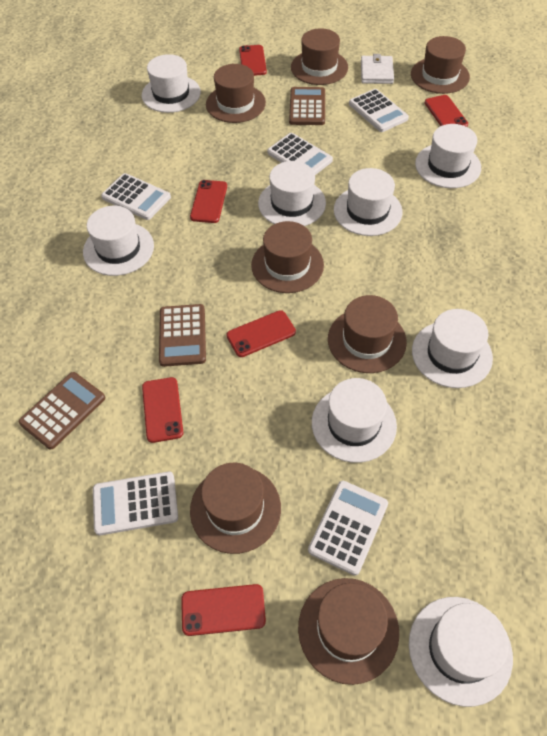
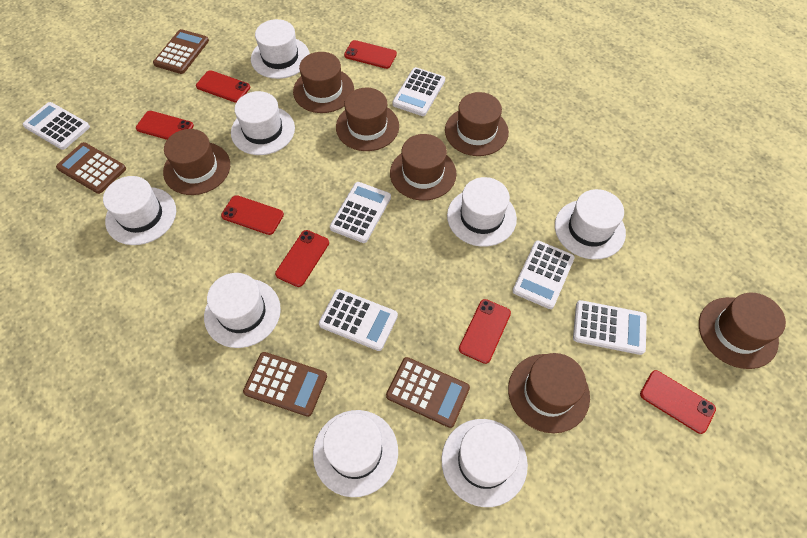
brown calculator: [18,372,105,449] [159,304,206,367] [289,87,325,125] = 3 -> [56,142,126,194] [153,29,209,74] [243,352,327,417] [386,357,470,428] = 4
red phone: [142,377,183,443] [181,584,266,636] [190,180,227,223] [226,310,296,357] [239,45,267,76] [425,95,468,127] = 6 -> [136,111,194,140] [196,70,250,103] [221,195,284,235] [275,230,329,287] [344,40,397,69] [459,299,511,364] [640,370,716,434] = 7
white calculator: [93,472,178,535] [101,173,171,220] [267,133,333,175] [308,481,388,576] [349,89,409,132] = 5 -> [23,102,90,150] [319,289,398,351] [330,182,391,243] [392,67,445,116] [513,241,575,309] [573,300,647,355] = 6
white wallet: [361,54,394,84] = 1 -> none = 0

